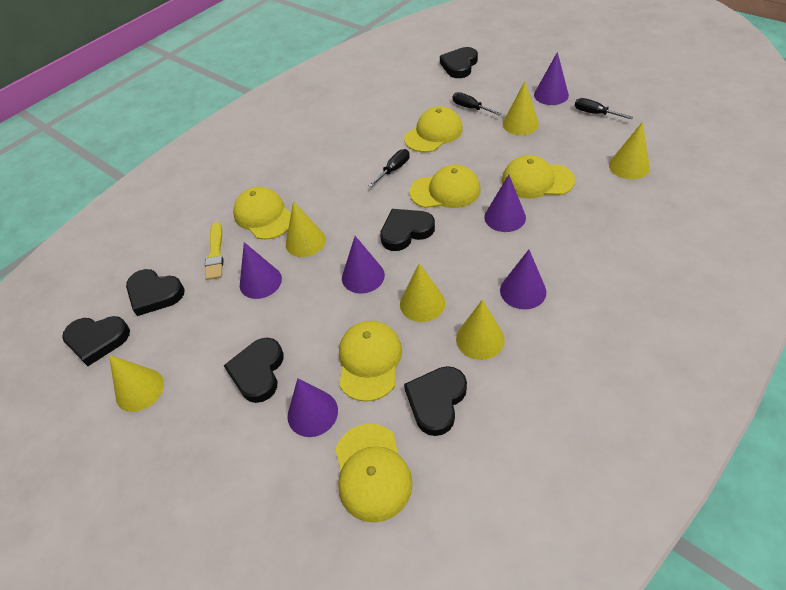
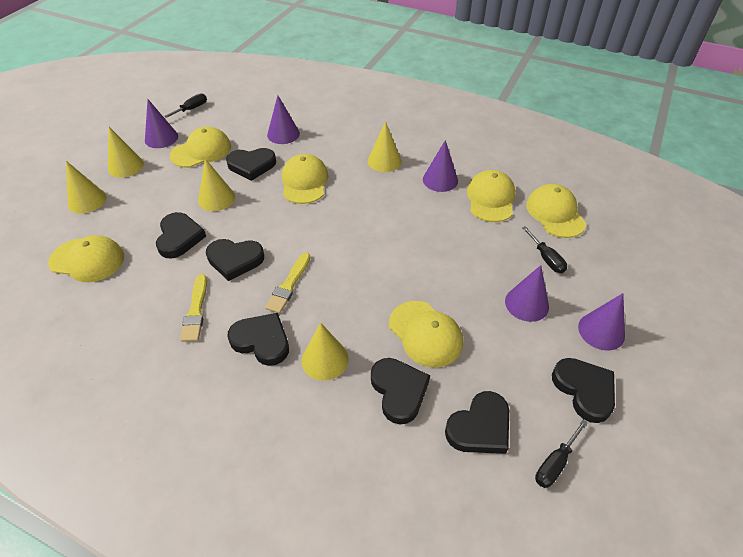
black heart: [62,316,130,366] [126,269,185,316] [223,338,284,403] [380,209,435,251] [404,366,467,436] [440,47,478,78] = 6 -> [156,212,206,259] [206,239,264,281] [226,148,276,181] [227,313,289,366] [371,358,430,425] [445,391,509,454] [552,358,615,423] = 7
purple cone: [240,242,282,299] [287,378,338,437] [342,236,385,294] [484,174,526,232] [500,250,546,309] [534,52,569,105] = 6 -> [145,99,178,148] [267,95,300,144] [423,140,458,192] [505,265,549,322] [578,293,625,351] = 5
yellow brush: [205,222,224,280] = 1 -> [180,274,207,342] [265,253,310,314] = 2
yellow cone: [109,355,164,412] [286,201,326,257] [400,263,445,322] [456,299,505,360] [503,81,539,135] [609,122,650,180] = 6 -> [66,161,107,214] [108,127,144,178] [198,159,235,211] [302,323,349,381] [368,121,402,172] = 5

